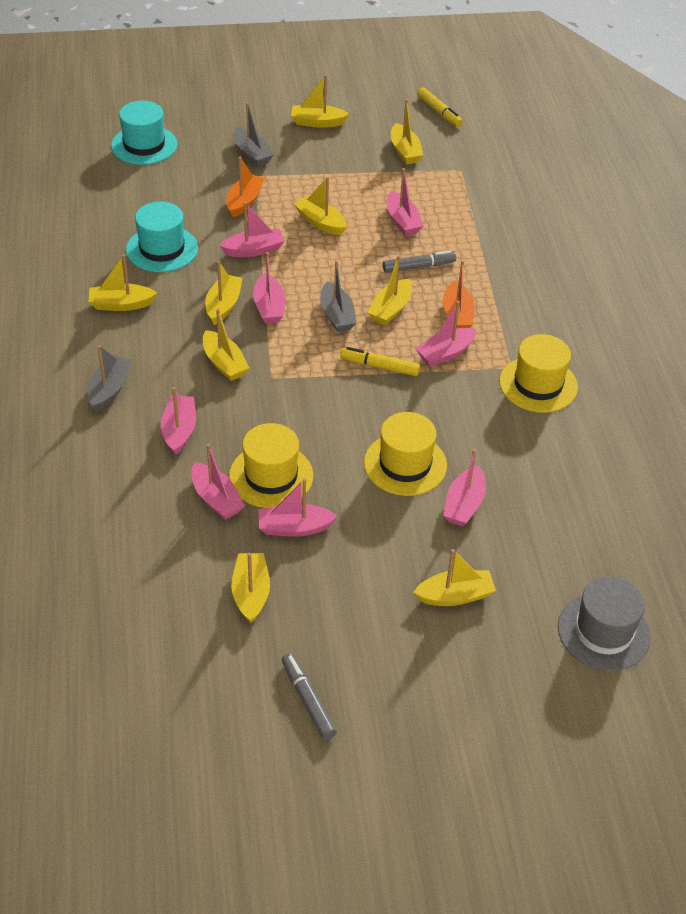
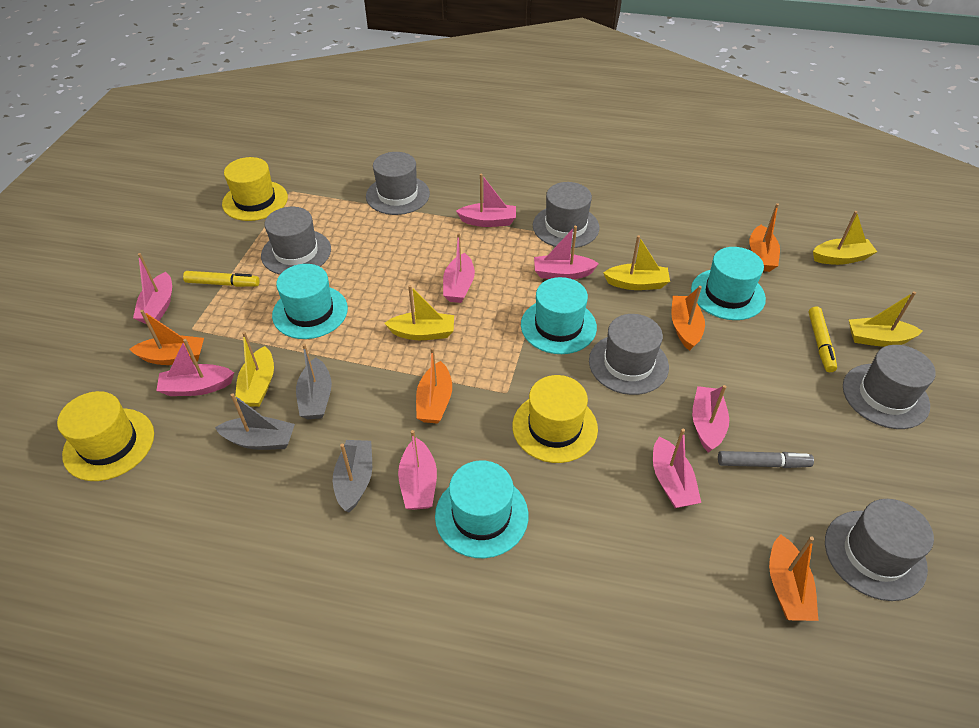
grey hat: [558,576,651,671] = 1 -> [261,207,331,275] [366,152,430,215] [533,182,600,248] [589,314,669,395] [825,499,934,601] [843,345,936,429] = 6
grey marker: [282,653,337,740] [383,250,456,273] = 2 -> [718,451,814,468] = 1
orange boat: [226,157,265,217] [443,260,475,328] = 2 -> [130,310,204,365] [416,347,452,424] [671,286,705,351] [749,203,780,272] [769,534,819,621] = 5
turquoise hat: [111,101,177,165] [126,202,198,272] = 2 -> [272,264,348,339] [435,460,528,558] [521,277,597,354] [691,247,766,320] = 4
yellow boat: [89,254,157,311] [203,309,249,381] [205,261,242,325] [231,553,270,623] [291,75,349,128] [294,177,347,235] [367,255,412,325] [391,99,423,165] [413,549,496,606] = 9 -> [235,332,274,407] [384,285,454,340] [603,235,670,290] [813,211,877,265] [849,291,923,347] = 5

